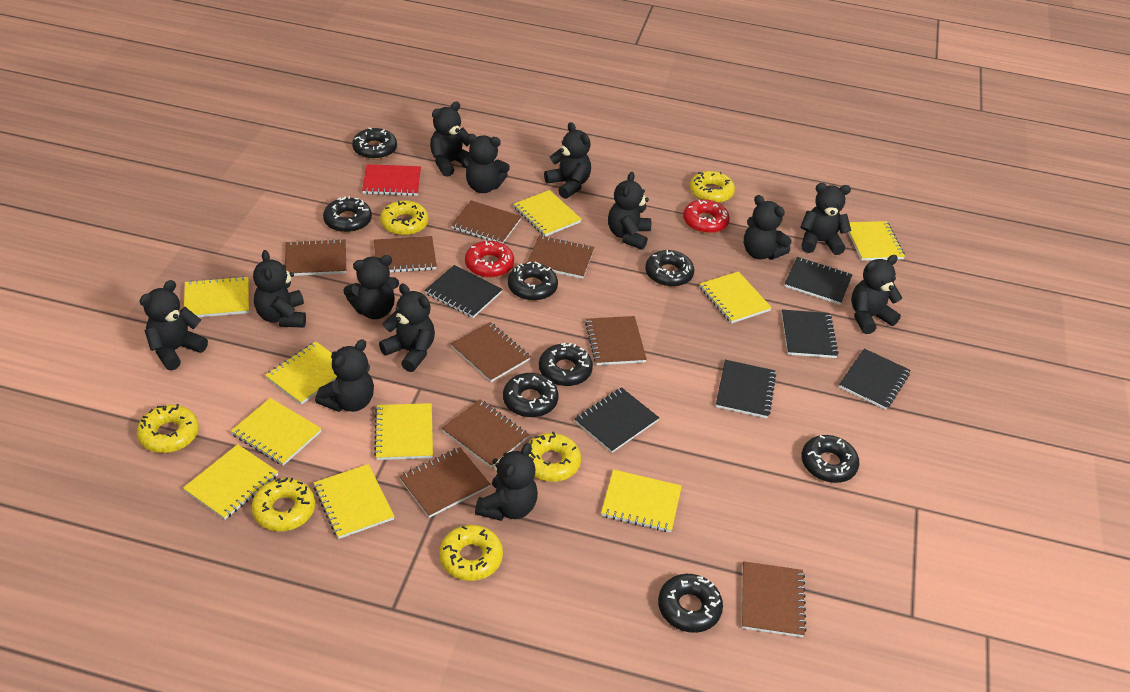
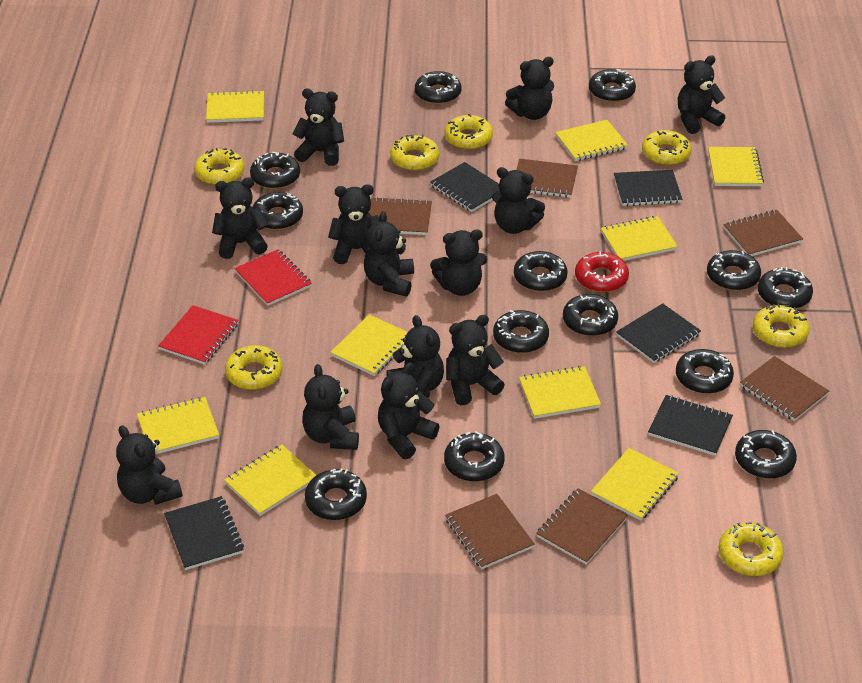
black donut: [323,196,372,233] [352,127,397,159] [503,373,559,417] [508,262,558,301] [539,343,593,386] [645,250,694,287] [658,574,723,633] [801,435,859,483] = 8 -> [250,152,300,189] [252,192,303,230] [305,469,367,520] [415,71,461,104] [444,432,505,481] [493,310,549,353] [514,251,568,292] [563,294,618,336] [589,69,636,102] [676,349,734,394] [707,250,761,291] [735,430,797,479] [758,267,813,308] = 13
black notebook: [425,265,502,318] [574,387,659,453] [716,360,776,418] [782,310,839,358] [784,257,853,305] [839,349,911,410] = 6 -> [164,496,244,570] [430,162,499,212] [614,170,682,206] [616,303,701,363] [648,395,733,456] = 5
brown notebook: [285,239,346,276] [374,236,437,273] [399,447,490,518] [442,399,529,468] [451,200,522,244] [451,322,531,382] [527,235,594,279] [585,316,647,365] [742,561,807,637] = 9 -> [369,197,432,235] [445,494,535,569] [516,159,578,198] [536,488,628,565] [724,210,803,256] [740,356,829,421] = 6
red donut: [465,241,514,278] [683,199,730,233] = 2 -> [575,252,629,292] = 1
red notebook: [362,164,421,196] = 1 -> [158,305,239,365] [234,249,312,306] = 2
yellow donut: [137,404,199,453] [252,477,315,531] [380,200,429,236] [439,525,503,581] [528,431,581,482] [690,171,735,203] = 6 -> [194,148,245,185] [225,345,282,390] [390,135,439,171] [444,114,493,150] [642,130,692,165] [719,522,784,576] [753,304,810,348] = 7
yellow notebook: [183,444,278,520] [184,276,249,317] [231,398,322,466] [265,341,337,405] [314,464,395,539] [374,403,433,460] [513,190,582,236] [601,469,682,532] [699,271,772,323] [848,221,905,261] = 10 -> [137,397,219,454] [206,90,264,123] [224,445,316,516] [330,314,408,376] [519,366,601,419] [555,120,628,161] [591,448,679,521] [601,216,678,261] [708,147,764,186] = 9

